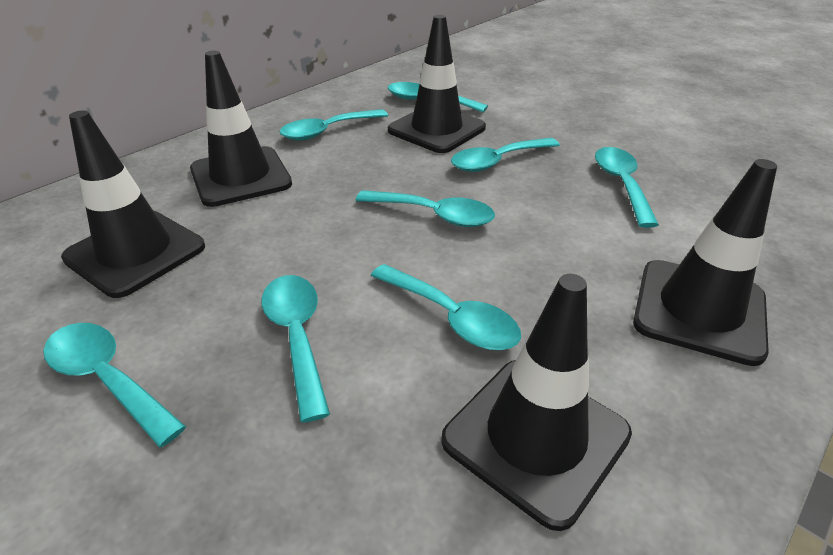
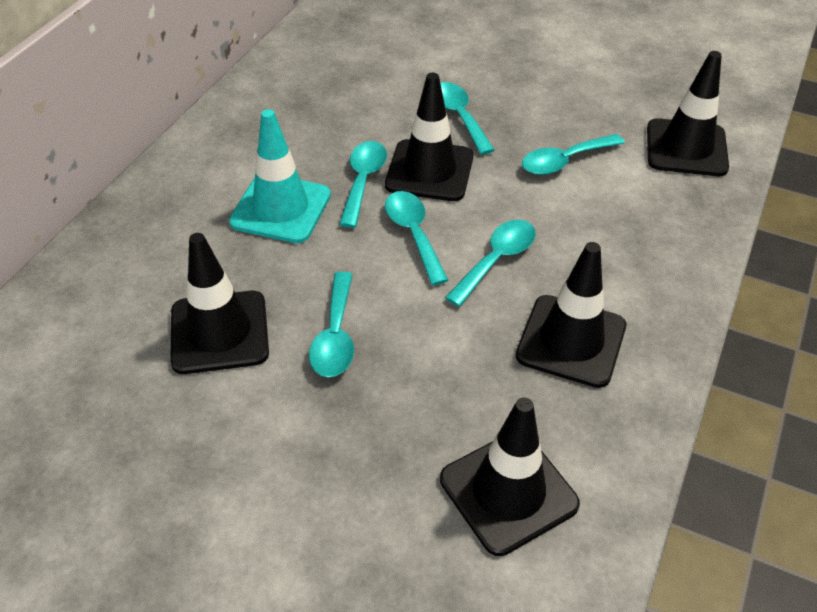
turquoise spoon: [43,323,186,447] [262,275,330,423] [279,109,388,141] [355,190,495,227] [370,264,521,350] [387,82,488,112] [451,138,560,172] [595,147,659,228] = 8 -> [309,272,354,377] [339,141,387,228] [385,191,448,285] [440,82,495,155] [445,220,536,307] [522,134,625,175] = 6
turquoise traffic cone: none = 0 -> [229,109,331,243] = 1

